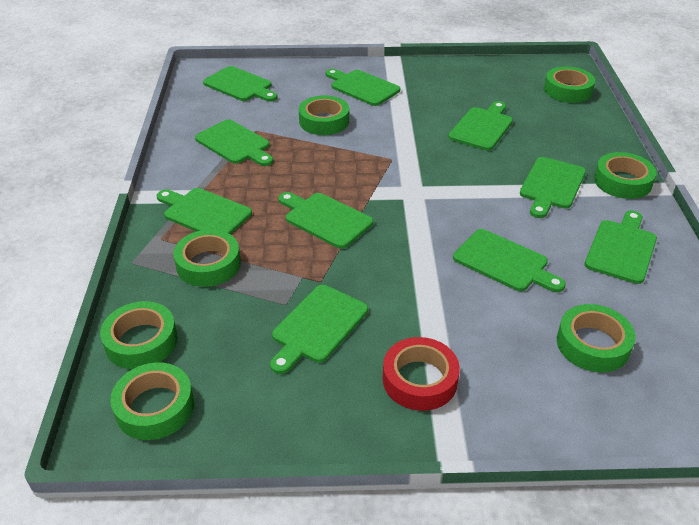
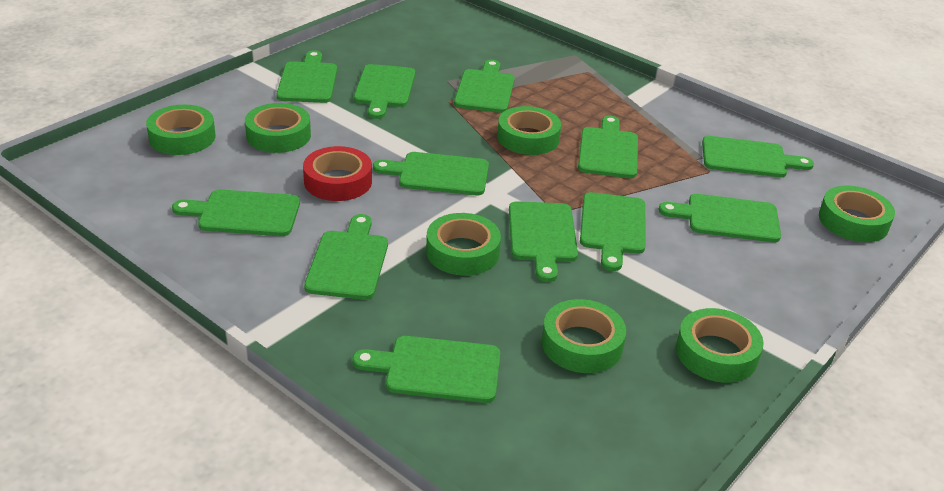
green cutting board: [157,188,252,235] [195,119,273,166] [203,66,278,102] [270,285,368,374] [278,192,373,249] [326,69,400,106] [448,101,513,151] [453,229,566,292] [520,157,586,218] [585,211,657,284] = 10 -> [172,189,300,236] [277,50,337,103] [304,214,388,300] [352,336,500,403] [354,64,415,119] [373,152,489,195] [454,60,515,113] [509,201,578,282] [578,116,638,178] [580,192,646,271] [658,194,781,242] [702,136,814,177] = 12

